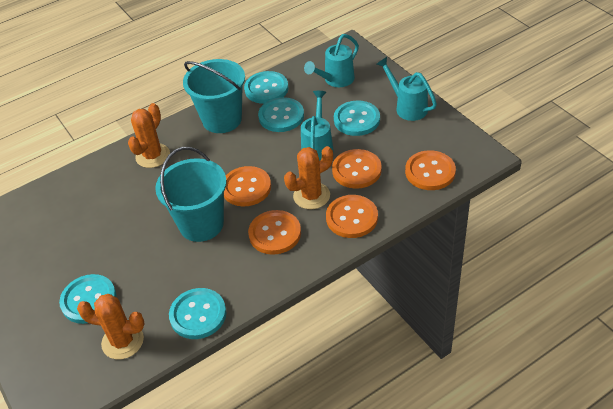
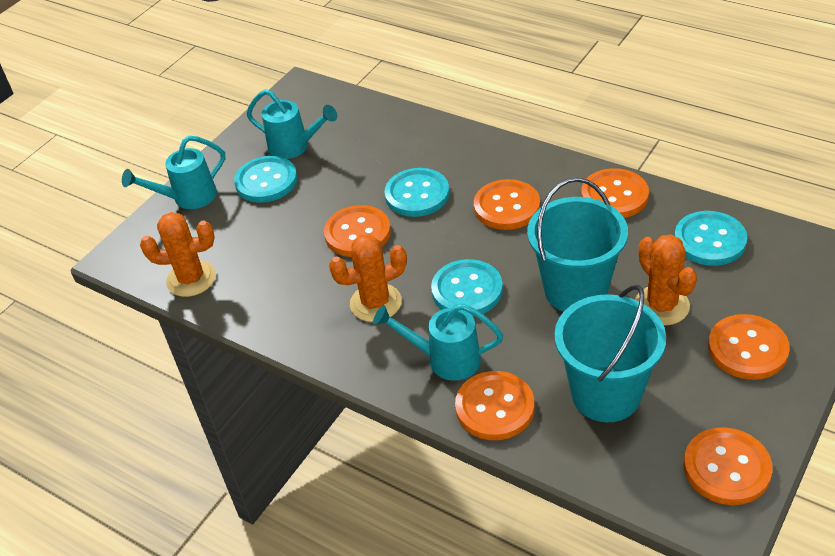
orange button: [224,166,271,206] [248,210,301,255] [326,195,378,238] [332,149,382,189] [405,150,456,190] = 5 -> [324,205,391,257] [455,371,534,440] [474,179,540,230] [581,168,649,218] [684,427,773,505] [708,314,790,380] = 6
turquoise button: [59,274,116,324] [169,288,226,339] [244,71,288,104] [258,97,304,132] [334,100,380,136] = 5 -> [234,156,297,203] [385,168,449,217] [431,259,503,316] [674,211,747,266] = 4

